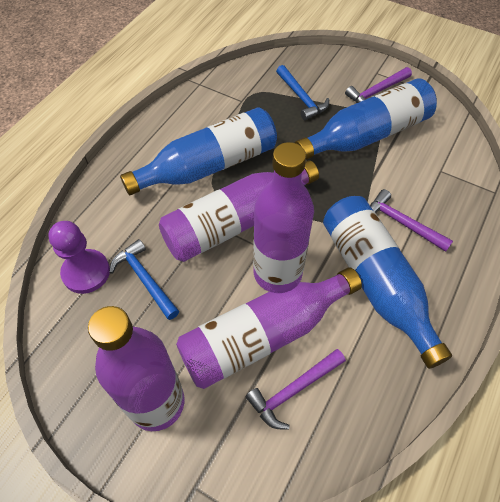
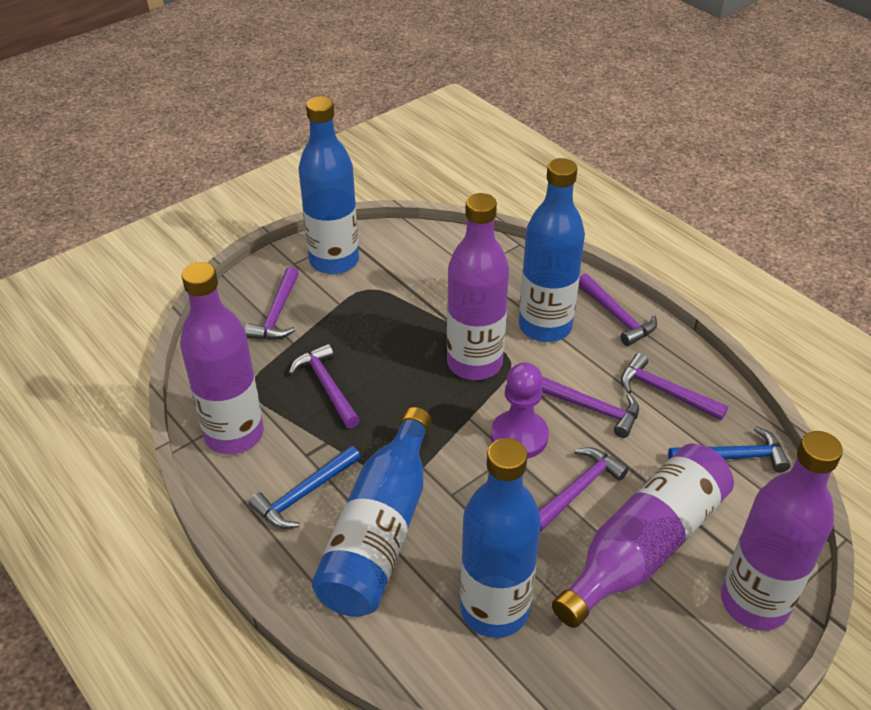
blue bottle: [120,107,277,195] [295,78,437,160] [323,196,452,369] = 3 -> [298,96,359,274] [312,407,432,617] [460,438,541,638] [519,158,585,342] = 4
purple hammer: [246,349,346,430] [345,67,412,103] [370,189,453,252] = 3 -> [245,267,299,340] [289,344,360,428] [539,447,629,532] [542,376,639,438] [579,274,657,346] [621,353,728,420] = 6

